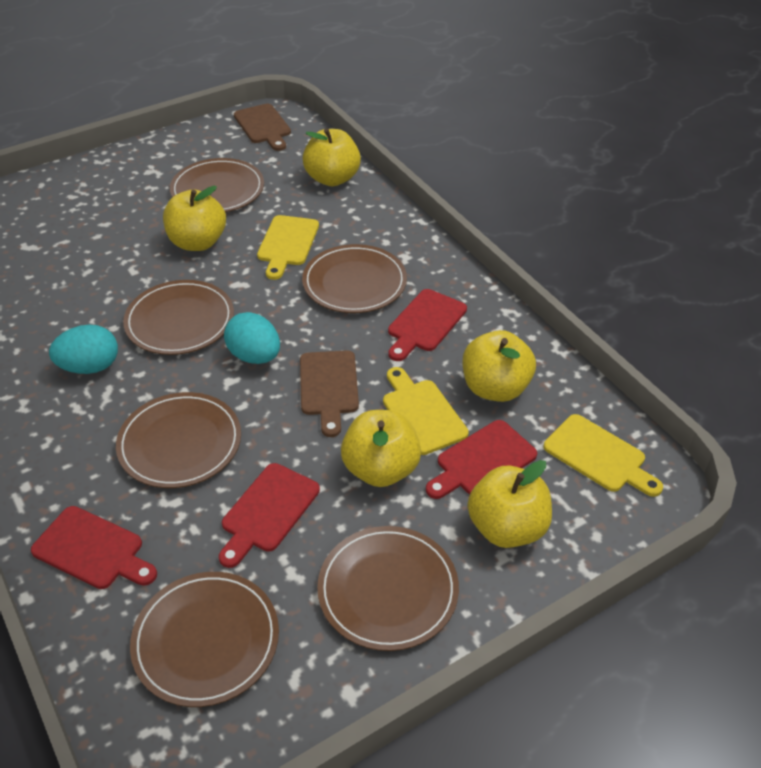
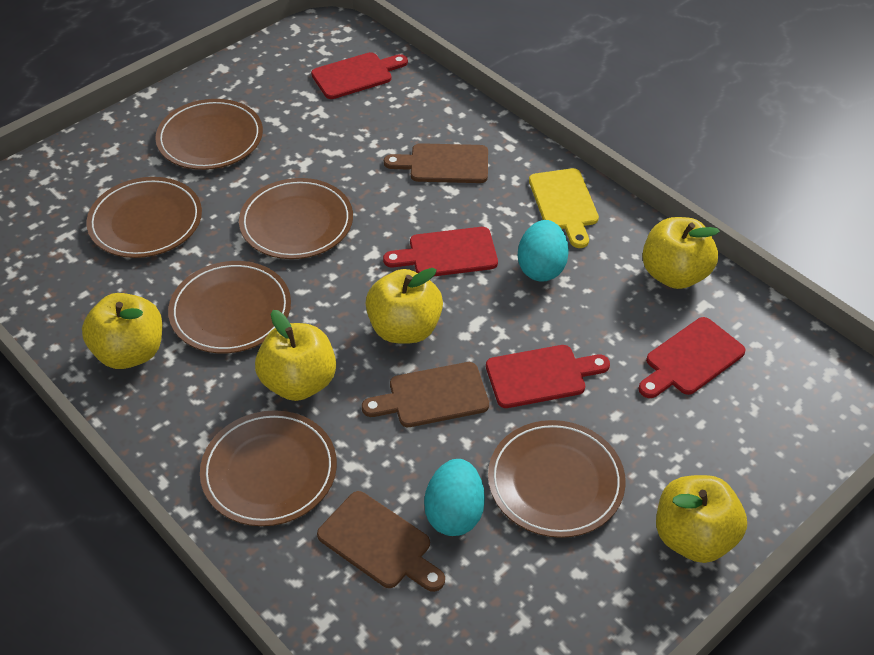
brown cutting board: [234,104,291,151] [300,350,359,437] = 2 -> [317,491,445,592] [362,362,489,427] [384,143,488,183] = 3
yellow cutting board: [257,215,319,280] [383,367,469,455] [544,414,663,497] = 3 -> [529,168,599,248] = 1

